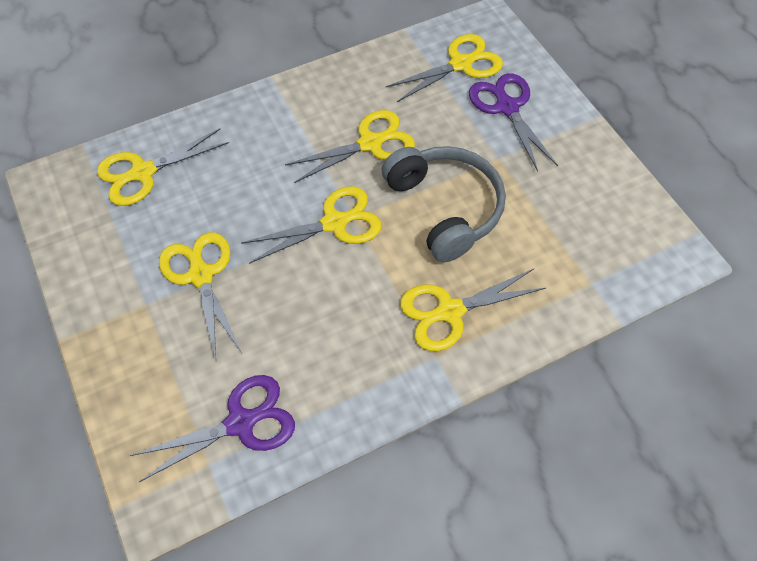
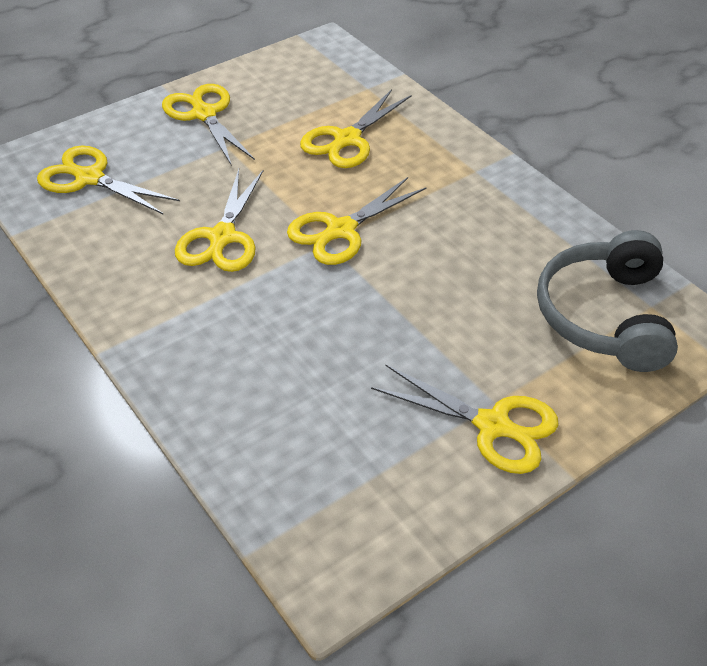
purple scissors: [130,375,295,482] [469,73,558,172] = 2 -> none = 0

